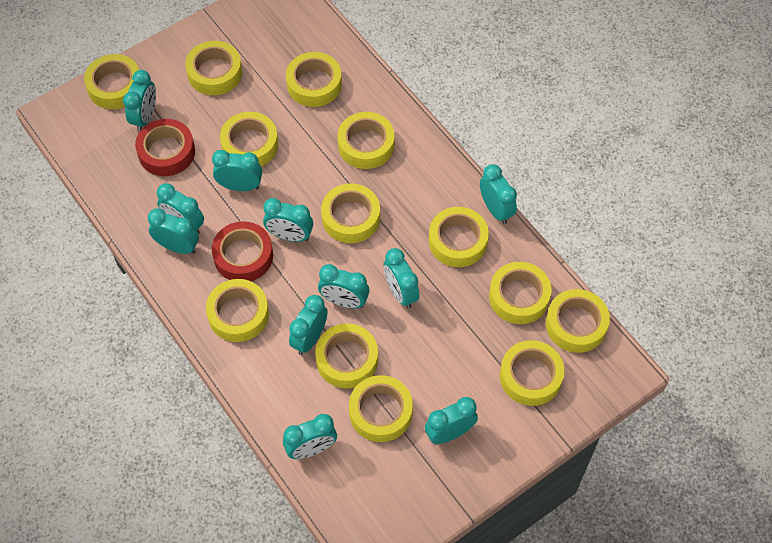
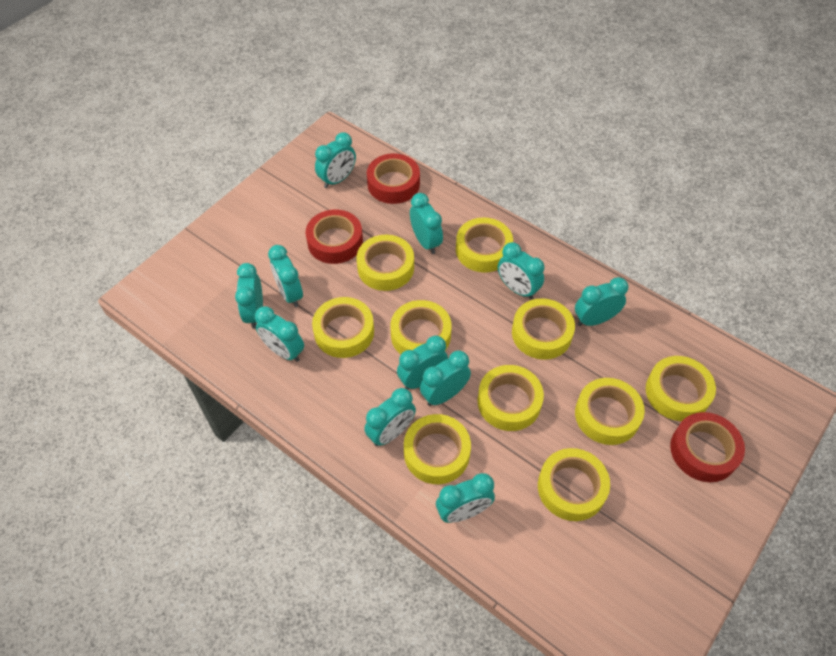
red tape: [135,119,195,176] [212,221,273,281] = 2 -> [305,209,363,264] [367,153,420,204] [670,412,745,482] = 3
yellow tape: [84,54,139,109] [185,41,242,95] [206,279,269,342] [220,112,278,166] [286,52,342,107] [315,324,378,389] [321,184,380,243] [337,112,395,169] [349,375,413,442] [429,207,489,267] [489,262,552,324] [500,340,565,406] [546,289,610,353] = 13 -> [312,297,374,358] [357,235,414,291] [390,300,452,354] [404,414,471,484] [456,217,513,273] [478,365,544,431] [512,298,575,360] [538,448,610,521] [575,378,645,445] [646,356,716,421] = 10

